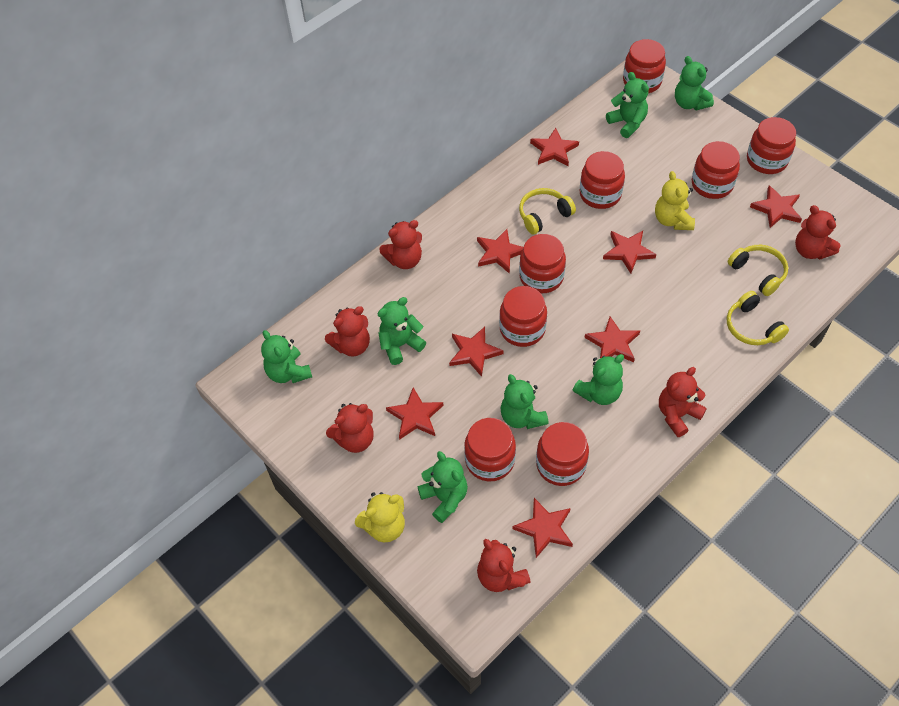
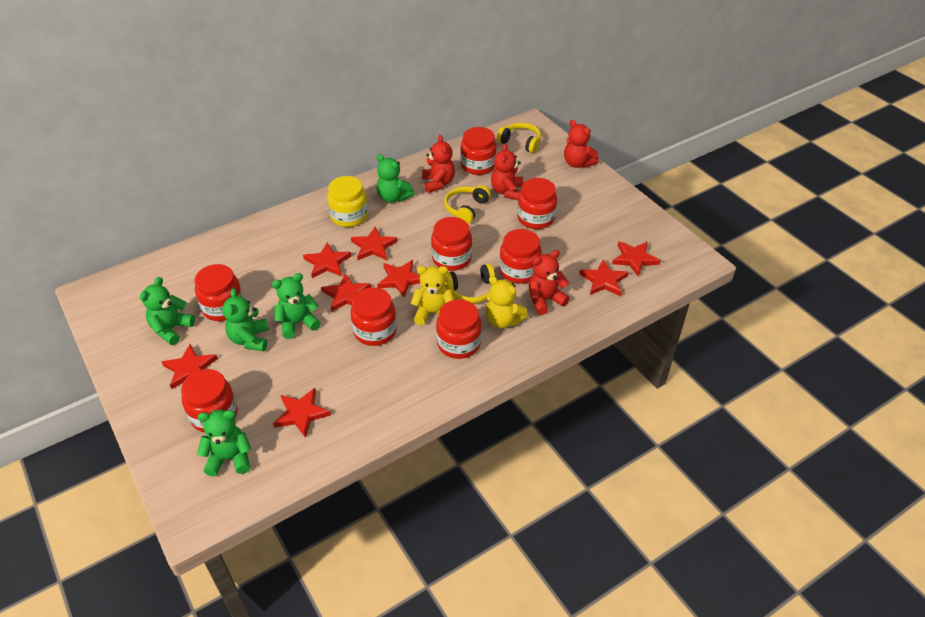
green teddy bear: [261,330,312,383] [377,297,426,365] [418,451,468,523] [501,374,549,429] [573,354,624,405] [606,72,649,138] [675,56,714,110] = 7 -> [140,277,195,345] [197,410,251,476] [222,288,269,351] [272,273,321,339] [377,154,415,203] = 5
red teddy bear: [325,306,370,356] [326,403,374,453] [379,220,422,269] [477,539,531,592] [659,367,707,437] [795,205,841,259] = 6 -> [422,135,455,193] [491,143,523,200] [529,250,570,315] [564,120,599,168] = 4
yellow jar: none = 0 -> [327,176,368,227] = 1

